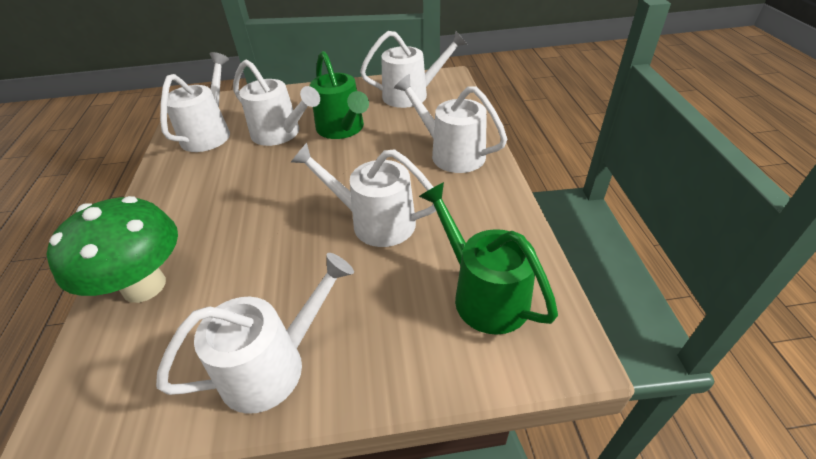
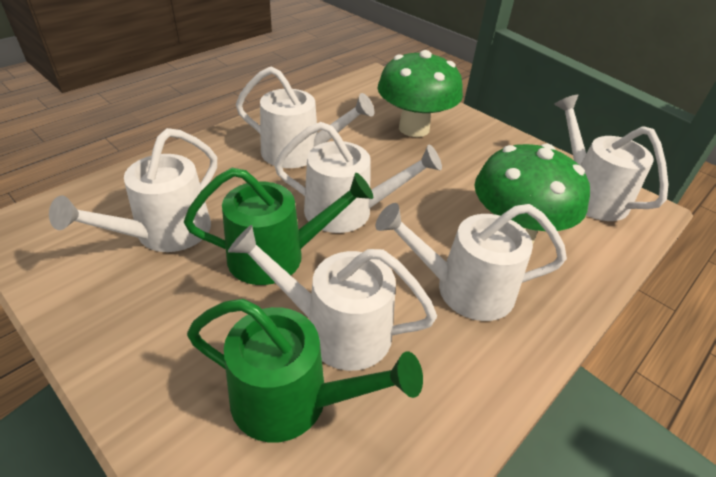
green mushroom: [46,196,178,303] = 1 -> [377,50,463,137] [475,143,590,244] = 2

